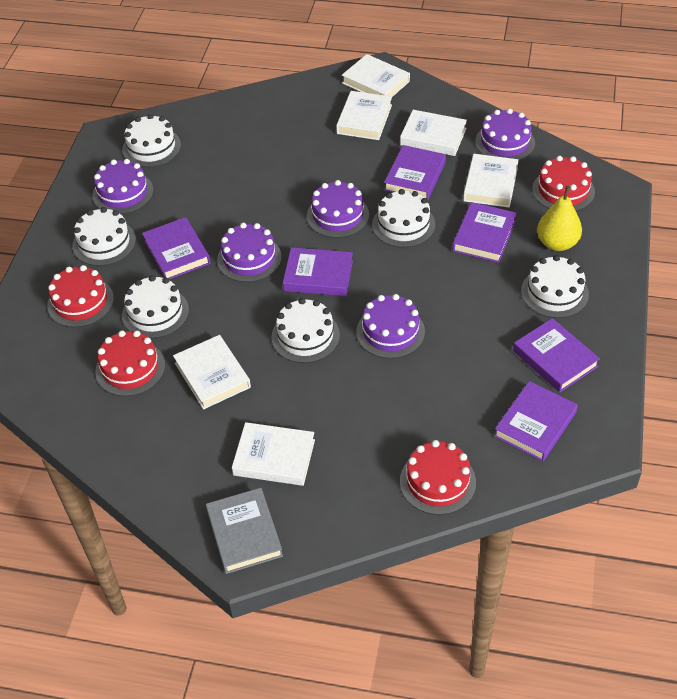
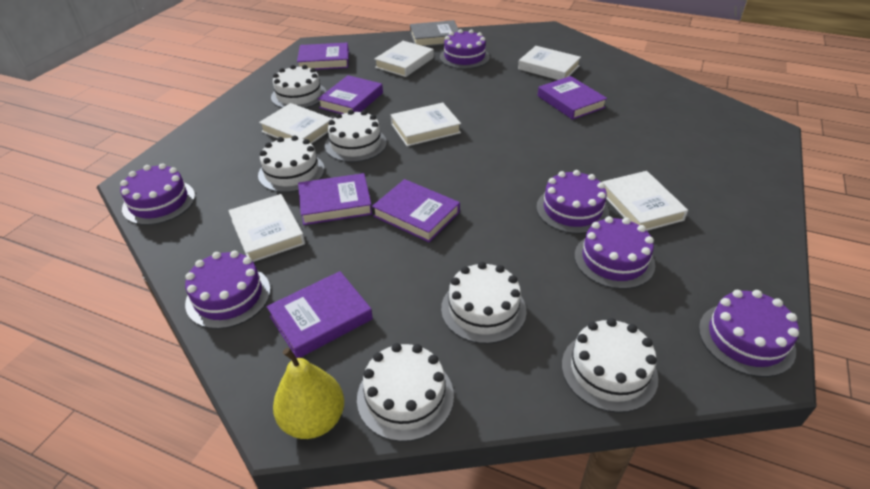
purple cake: [92,159,153,214] [217,223,282,282] [307,180,369,238] [357,294,425,359] [475,109,535,160] = 5 -> [120,163,195,225] [185,251,271,329] [440,29,490,69] [536,170,609,234] [574,216,655,289] [699,290,799,377] = 6
red cake: [47,265,114,327] [95,330,165,396] [400,440,476,515] [532,156,595,211] = 4 -> none = 0

